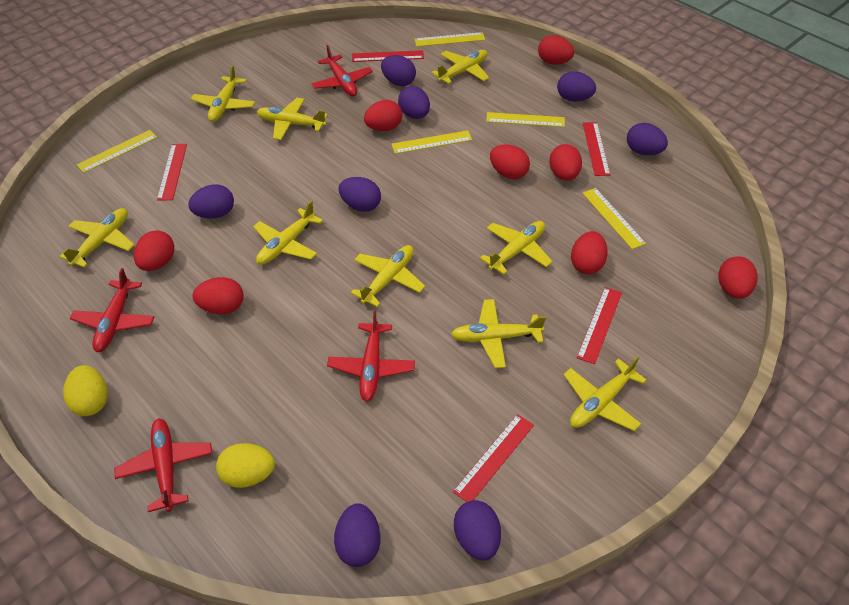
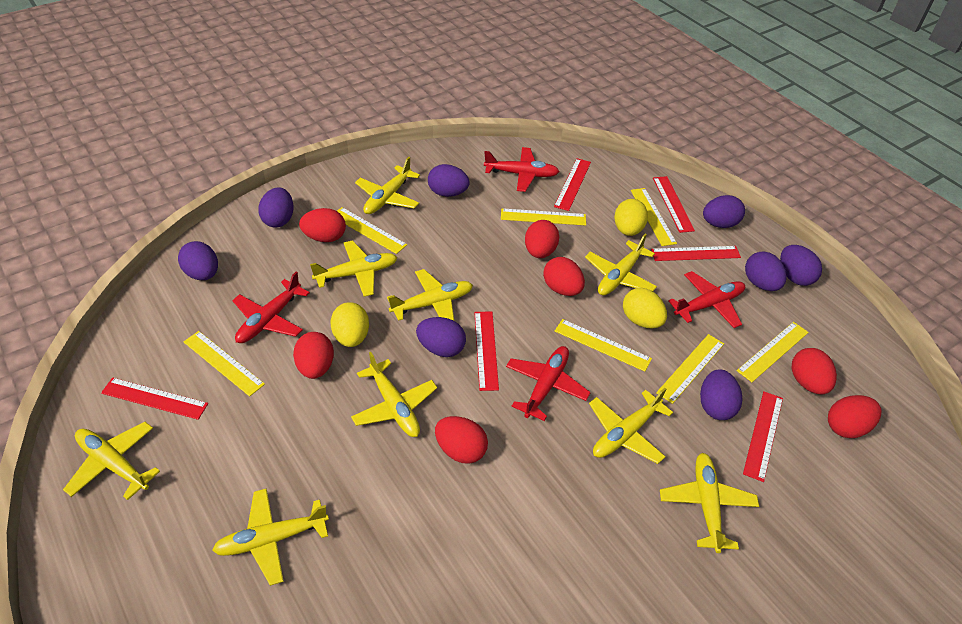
red egg: [134,230,174,271] [192,277,244,314] [364,100,402,131] [490,144,530,179] [538,35,574,65] [549,144,582,181] [571,231,608,274] [718,256,758,299] = 8 -> [293,332,334,379] [299,208,346,242] [435,416,488,464] [525,220,559,258] [543,257,585,296] [792,348,837,394] [828,395,881,438] = 7
red ruler: [157,144,187,201] [352,50,424,62] [453,414,534,502] [577,287,622,364] [583,122,610,176] = 5 -> [101,378,208,420] [474,312,499,391] [554,158,591,211] [651,246,741,261] [653,176,695,233] [743,391,783,482] = 6
yellow egg: [63,365,108,416] [216,443,275,488] = 2 -> [331,302,369,347] [614,199,648,236] [623,288,667,328] = 3
yellow ruler: [77,130,157,173] [391,130,472,154] [414,32,485,47] [486,112,565,127] [582,188,646,249] = 5 -> [183,331,265,397] [337,207,407,254] [501,208,586,226] [555,319,652,372] [631,188,677,246] [656,334,724,404] [737,322,809,382] = 7

